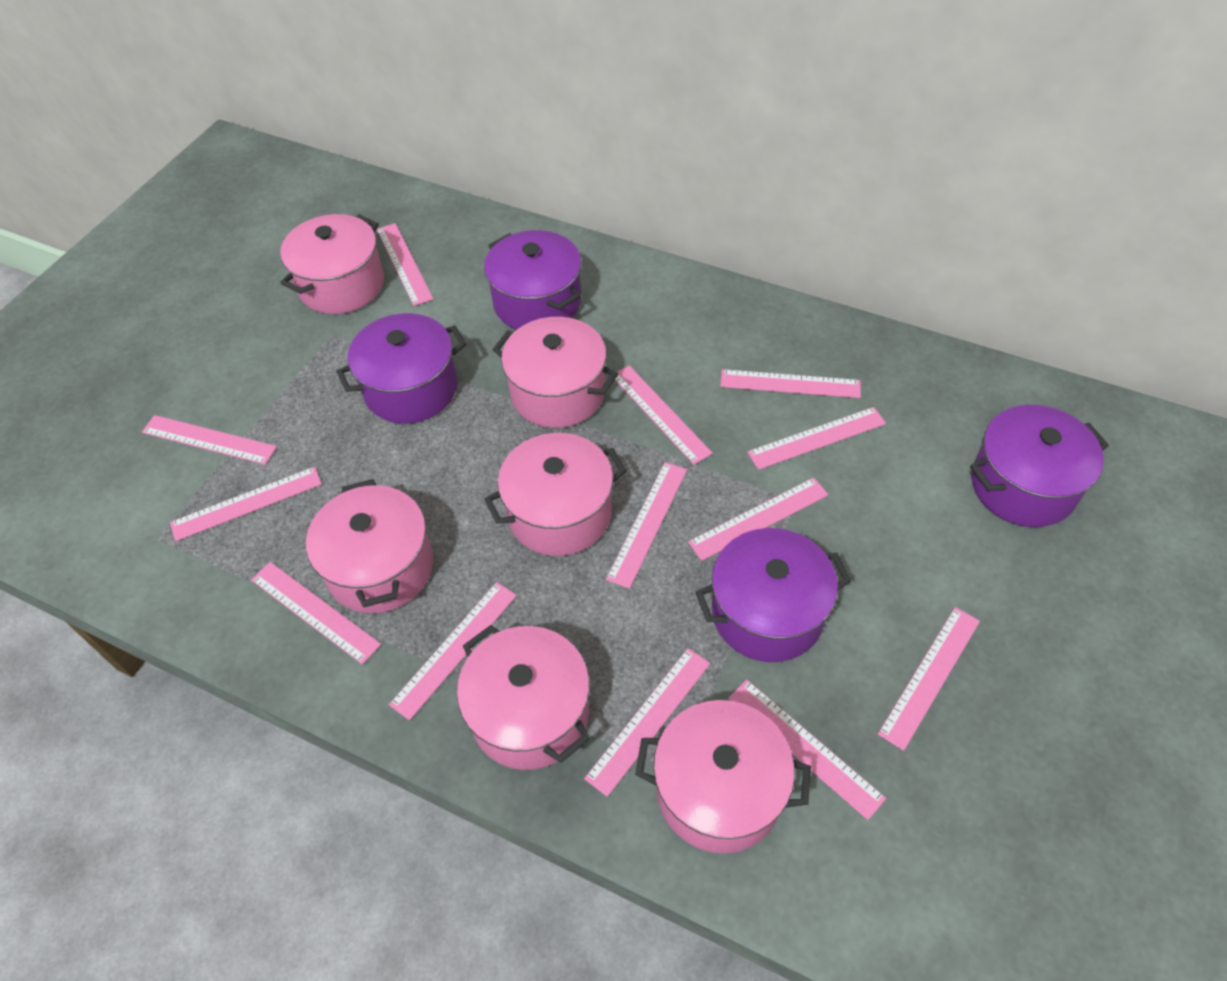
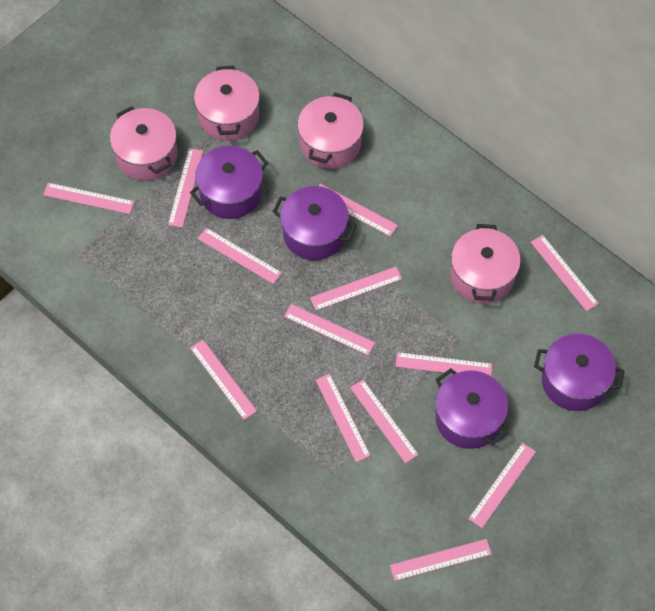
pink pot: [280,214,384,314] [306,479,433,613] [457,625,590,770] [485,433,627,556] [492,317,618,428] [635,700,811,854] = 6 -> [110,106,178,181] [194,66,260,141] [297,93,364,169] [451,224,521,304] = 4

